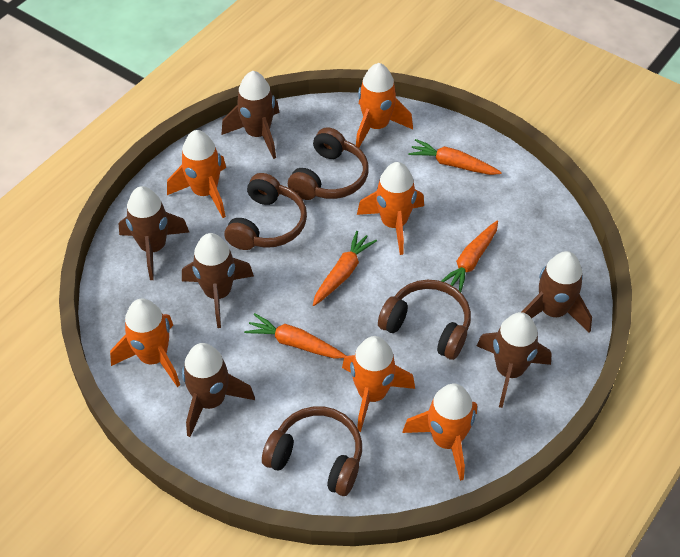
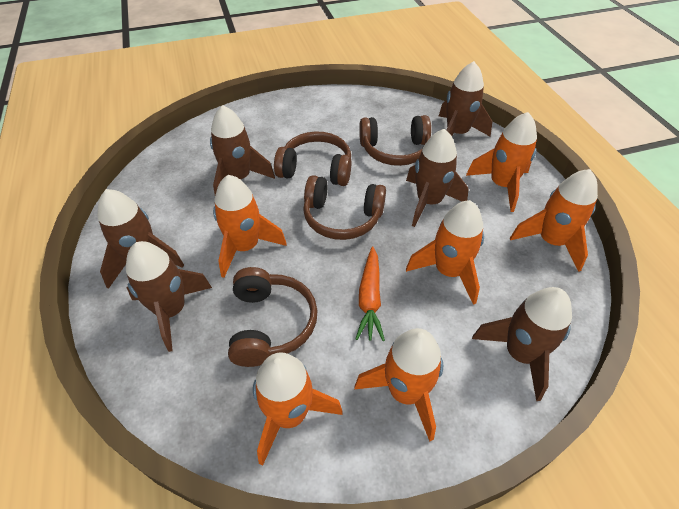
orange carrot: [244,313,346,359] [313,231,377,306] [408,139,502,175] [441,221,498,292] = 4 -> [356,246,385,341] = 1

